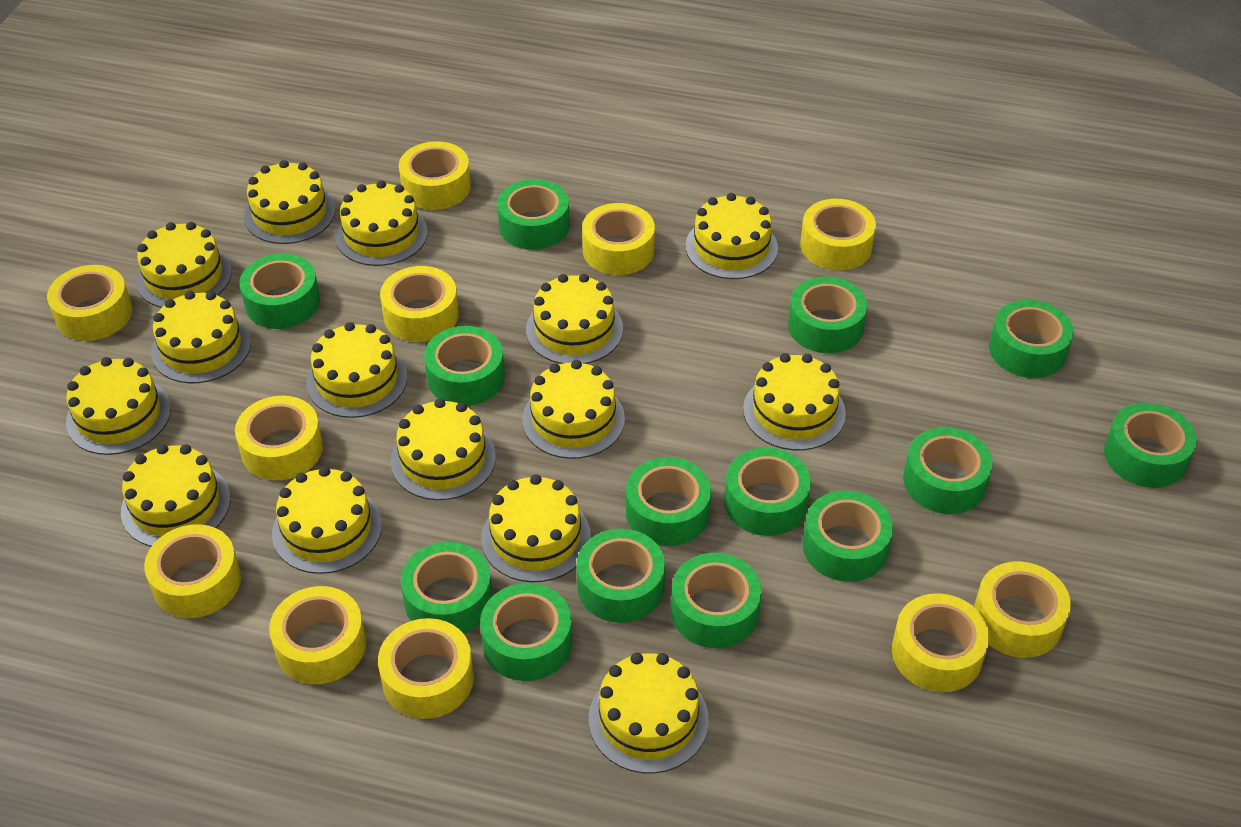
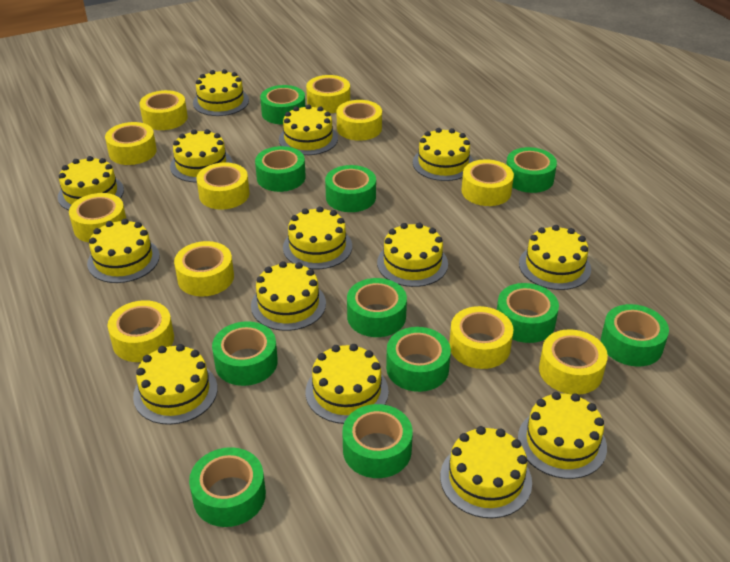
green tape: [239,254,320,329] [401,542,492,634] [424,326,505,406] [480,583,572,681] [497,179,570,250] [577,529,665,623] [626,457,711,546] [671,553,762,648] [724,448,811,536] [788,277,867,353] [803,490,893,582] [903,427,993,514] [989,300,1074,378] [1104,403,1197,488] = 14 -> [189,447,266,527] [212,321,278,386] [255,146,306,192] [260,85,305,124] [325,165,376,212] [342,404,413,478] [347,278,407,337] [386,327,451,392] [497,283,559,343] [506,147,557,193] [601,304,669,367] = 11
yellow cake: [66,357,171,455] [121,444,231,547] [136,222,232,308] [151,291,251,383] [244,160,336,244] [272,466,382,574] [306,322,407,418] [335,180,428,266] [391,398,496,500] [481,474,591,582] [522,360,625,459] [526,274,623,364] [589,653,709,773] [685,193,778,279] [743,353,846,451] = 15 -> [58,156,124,211] [87,219,160,283] [133,344,218,425] [170,129,232,182] [193,69,249,116] [251,261,326,331] [279,104,338,155] [283,207,352,269] [306,344,389,424] [377,222,448,287] [413,128,474,181] [440,426,532,518] [518,392,607,479] [519,225,591,290] = 14

